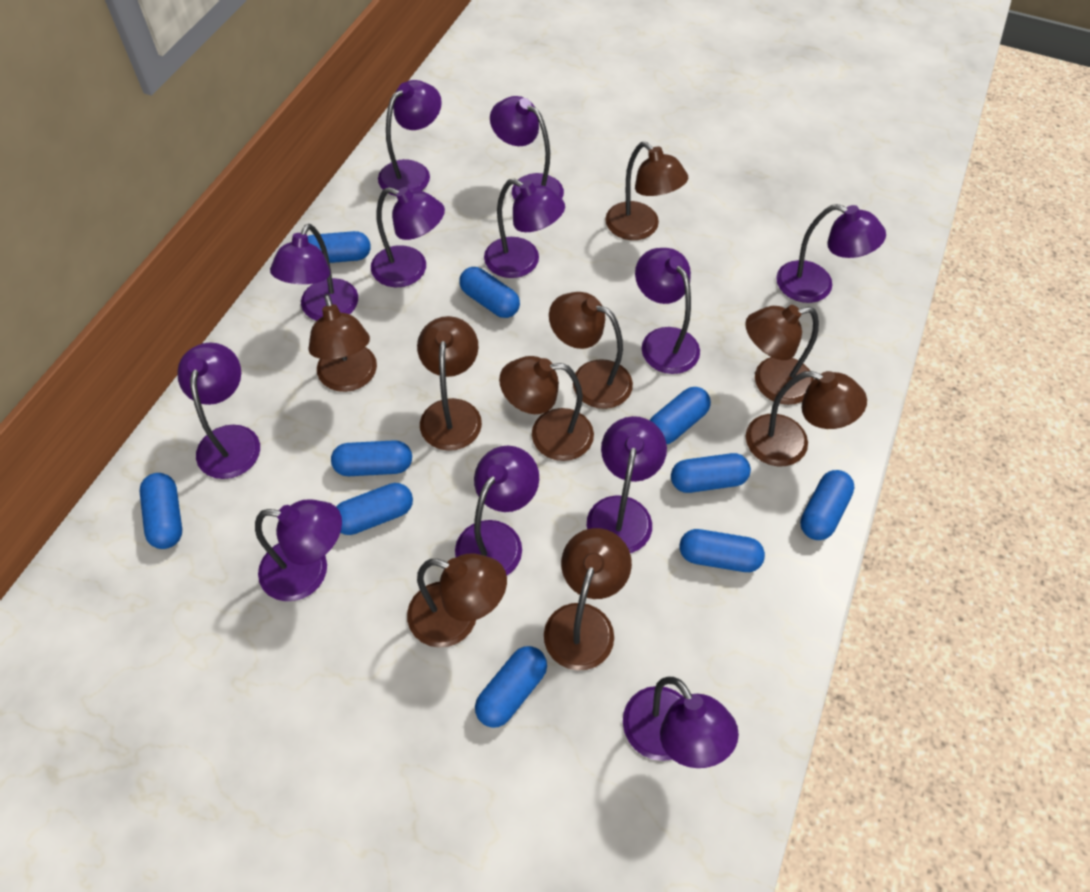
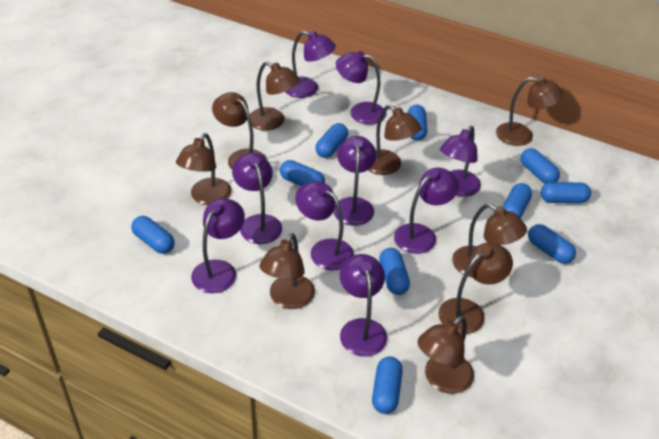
purple lamp: [177,343,260,479] [255,499,342,601] [270,224,358,321] [371,187,445,287] [378,80,442,196] [455,446,539,575] [484,179,565,278] [490,96,564,200] [587,416,667,553] [623,677,739,768] [635,248,700,374] [776,204,886,303] = 12 -> [191,198,245,293] [232,153,282,244] [285,31,336,98] [295,181,354,271] [334,136,376,226] [336,51,386,125] [340,254,387,357] [394,167,459,254] [440,126,481,197] = 9

